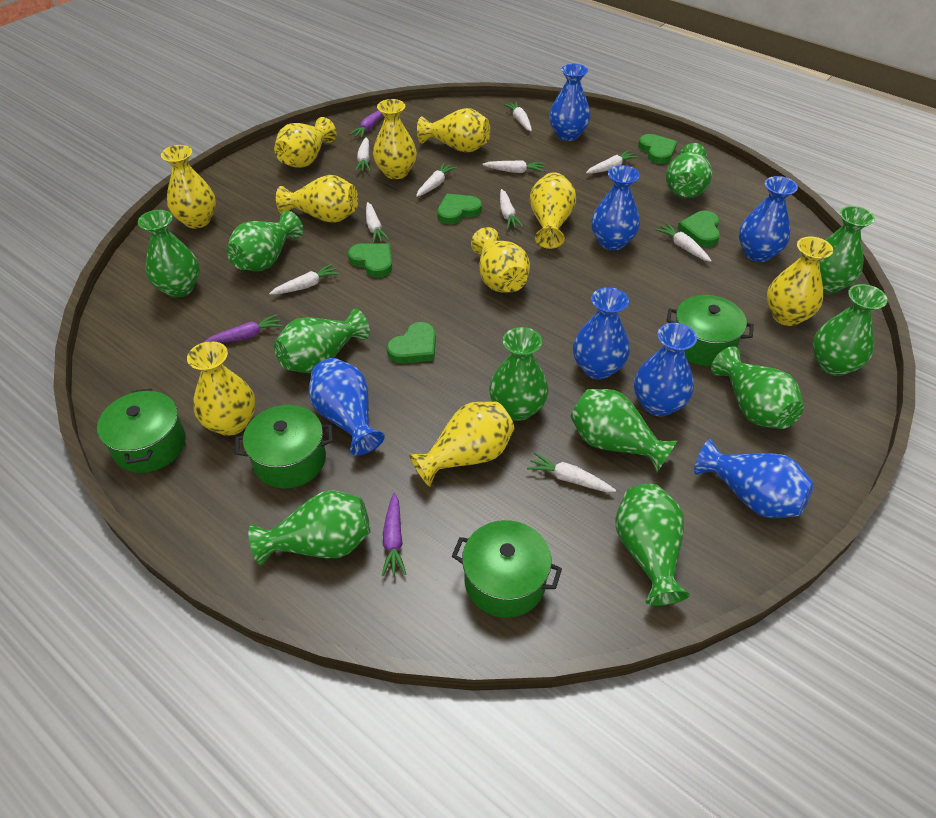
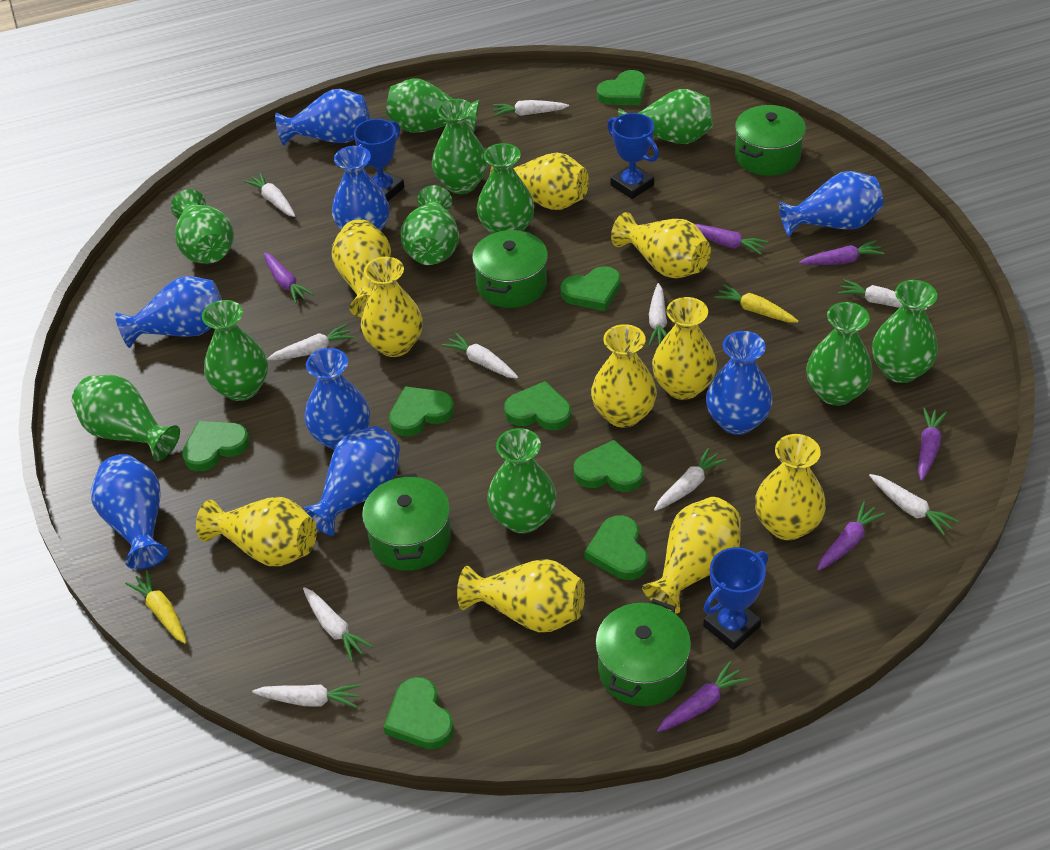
blue trophy: none = 0 -> [354,119,404,201] [607,113,659,199] [703,547,768,650] = 3
blue vase: [308,358,385,456] [549,64,591,141] [573,287,630,379] [591,165,640,250] [634,323,697,416] [694,439,814,518] [739,176,798,262] = 7 -> [91,454,168,569] [115,276,222,348] [275,89,370,146] [302,426,400,536] [304,348,370,450] [332,146,389,231] [706,331,772,435] [779,171,883,237] = 8
green heart: [348,243,392,277] [387,322,436,363] [437,194,482,224] [638,134,677,164] [677,211,720,247] = 5 -> [182,421,249,471] [383,677,454,749] [389,386,454,436] [504,381,571,430] [560,266,621,311] [574,440,644,492] [585,515,648,580] [597,70,646,105] = 8
purple carrot: [204,314,283,343] [349,110,383,138] [381,493,406,576] = 3 -> [263,252,314,304] [657,662,748,732] [695,224,768,255] [799,240,884,265] [817,501,885,571] [918,407,947,481] = 6
yellow carrot: none = 0 -> [125,570,186,643] [714,284,799,323] = 2

